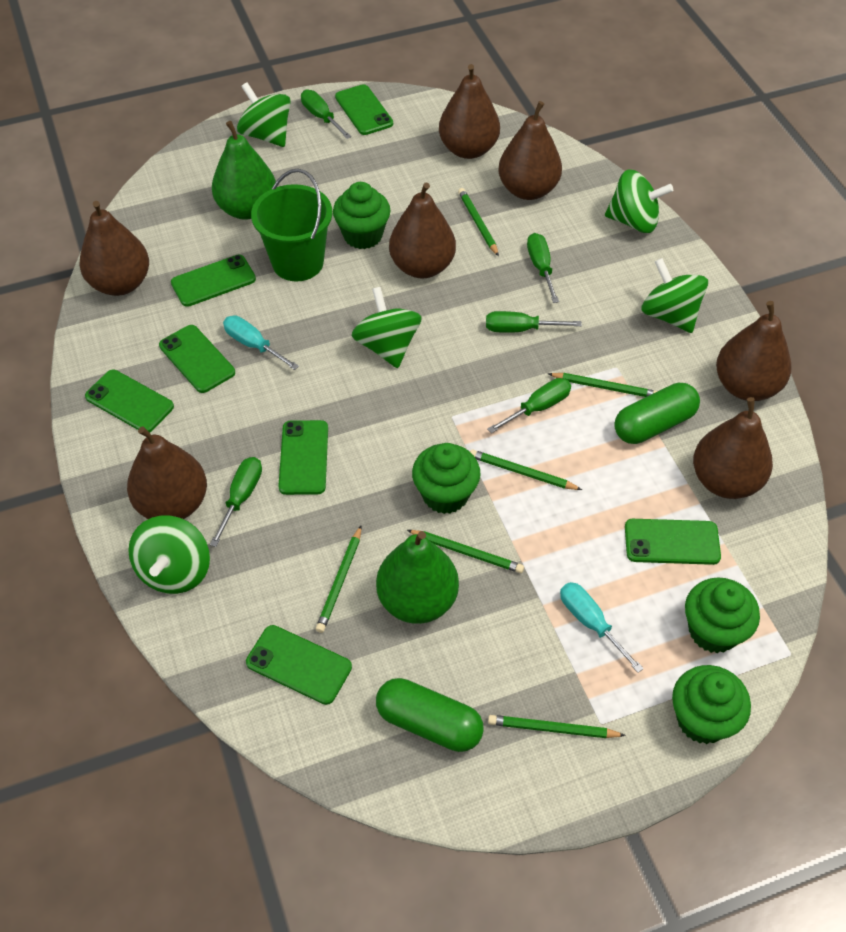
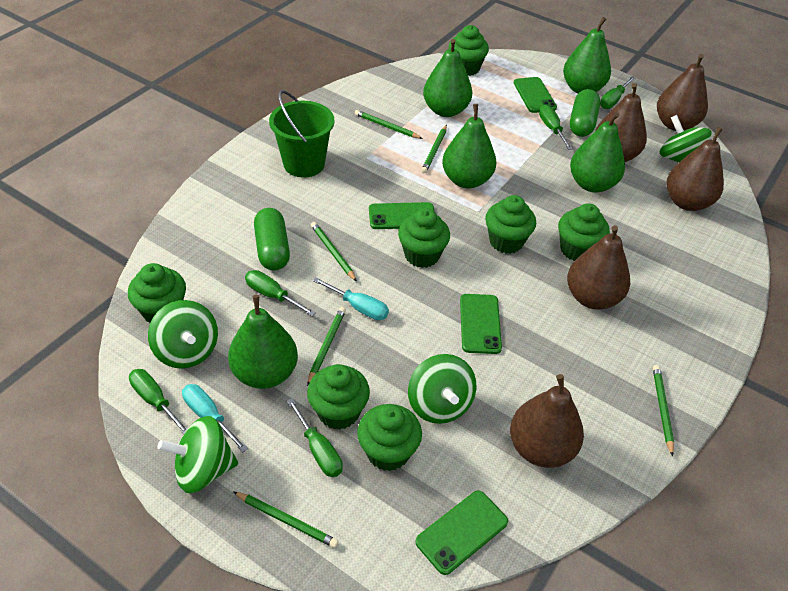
brown pear: [79,201,149,296] [127,426,207,519] [389,182,456,278] [439,64,500,159] [498,101,562,200] [693,397,773,499] [716,301,791,401] = 7 -> [510,374,584,468] [567,225,630,309] [595,83,647,162] [657,54,708,131] [666,127,724,211] = 5
green cupcake: [333,182,390,249] [412,443,481,514] [672,665,751,744] [685,577,760,653] = 4 -> [128,263,186,323] [307,364,370,430] [357,404,422,471] [398,208,450,268] [449,25,489,76] [485,195,536,254] [558,203,610,261] = 7
green pear: [212,121,276,220] [376,531,459,624] = 2 -> [228,295,298,389] [423,39,472,117] [442,104,496,188] [563,17,611,93] [570,112,625,192] = 5
green phone: [85,370,174,433] [159,325,235,393] [171,255,256,307] [246,625,352,705] [278,420,328,495] [335,84,393,135] [625,519,721,565] = 7 -> [369,202,435,229] [415,490,508,575] [460,294,502,354] [514,77,557,113] = 4
green spinning top: [128,516,210,594] [237,82,291,147] [351,287,422,368] [605,170,673,233] [641,258,708,333] = 5 -> [148,300,218,369] [158,416,238,493] [408,354,476,424] [659,115,712,163] = 4

